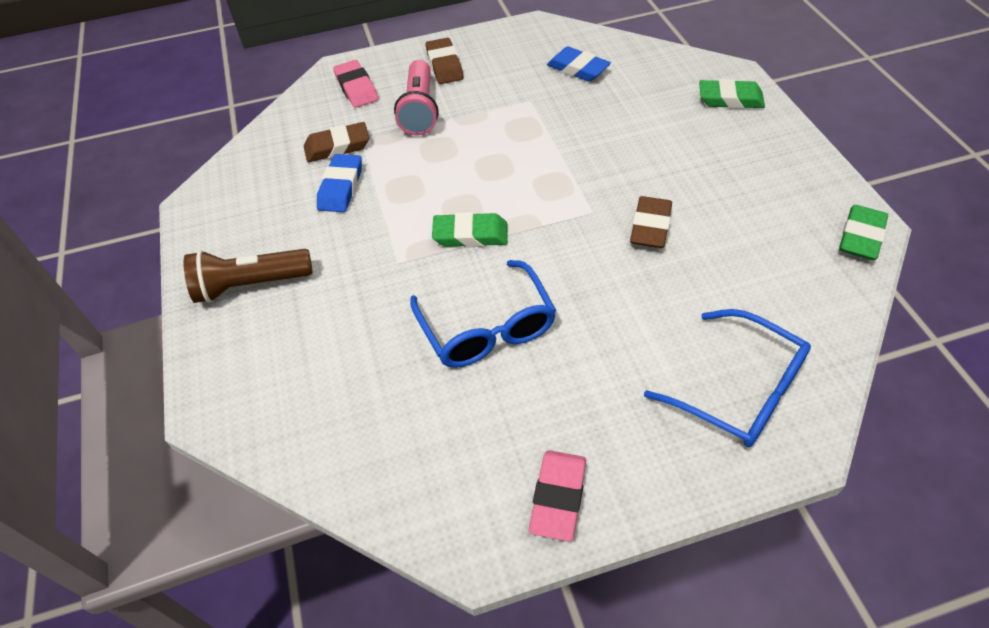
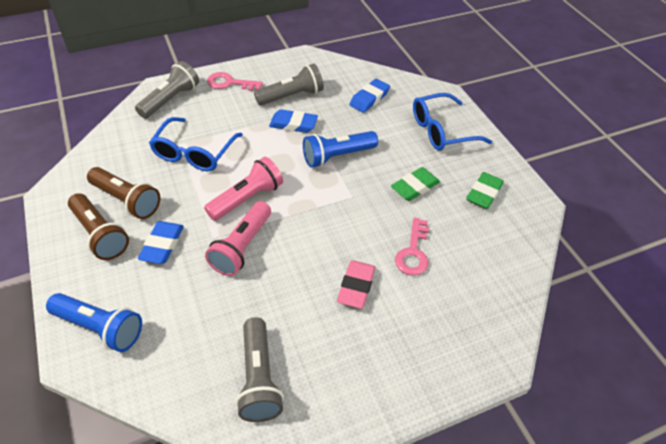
blue eraser: [317,154,362,212] [547,47,611,82] = 2 -> [138,221,184,264] [269,109,318,133] [349,79,390,113] = 3
blue flashlight: none = 0 -> [46,293,142,352] [303,131,378,168] = 2
brown eraser: [304,122,369,162] [426,38,463,84] [630,196,672,248] = 3 -> none = 0
brown flashlight: [184,249,313,303] = 1 -> [68,193,129,260] [87,167,160,219] = 2
green eraser: [432,212,508,247] [699,79,765,109] [839,205,888,260] = 3 -> [391,167,440,201] [466,172,504,209] = 2
grey flashlight: none = 0 -> [135,61,199,118] [236,317,284,422] [254,64,324,106] = 3
pink eraser: [333,60,378,108] [529,450,586,542] = 2 -> [337,260,375,309] = 1
pink flashlight: [394,60,439,136] = 1 -> [204,157,283,221] [205,201,271,276] = 2
pink key: none = 0 -> [207,72,263,91] [395,218,429,276] = 2

